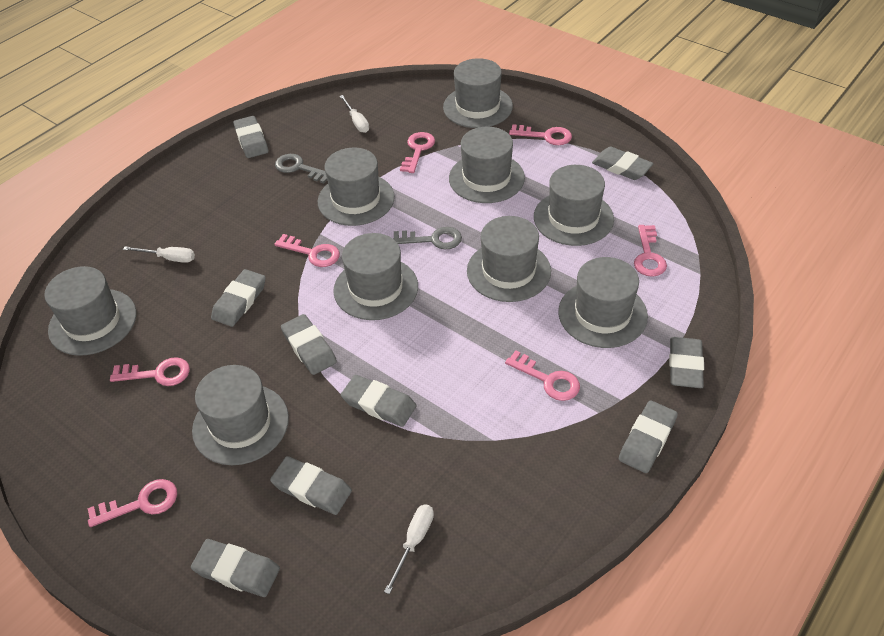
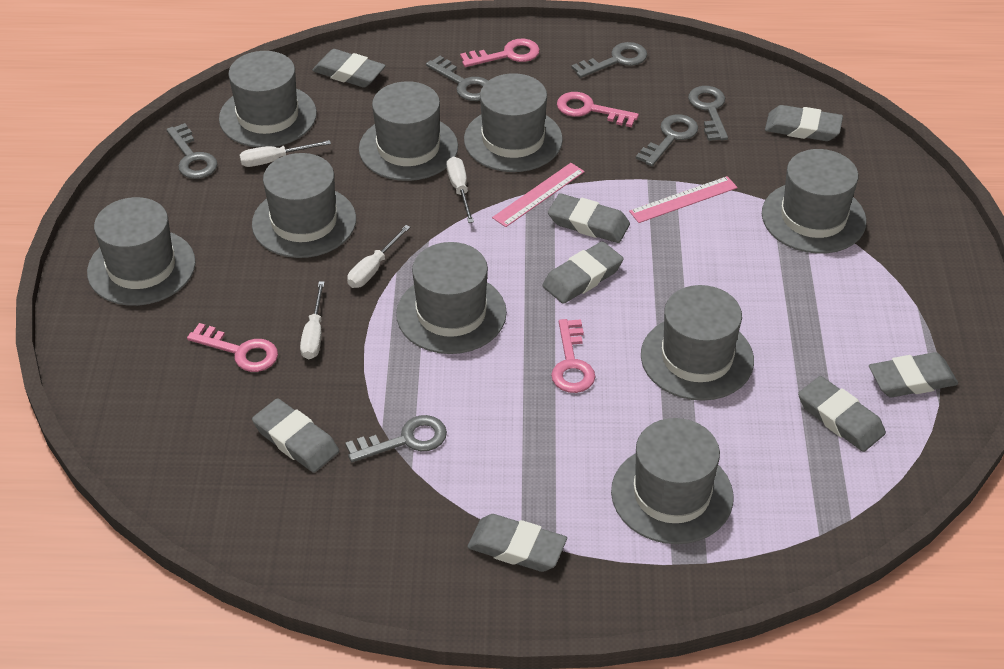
grey eraser: [191,539,280,597] [211,269,266,327] [233,116,269,158] [270,456,352,515] [281,314,337,375] [341,375,416,427] [592,147,654,180] [619,400,678,473] [669,337,704,388] = 9 -> [252,398,339,473] [312,49,386,88] [468,514,567,572] [542,241,624,304] [548,193,630,243] [765,105,843,141] [798,376,886,452] [869,352,958,397] = 8
grey key: [275,154,327,183] [393,227,462,249] = 2 -> [167,123,217,179] [345,415,447,462] [426,56,489,101] [571,42,647,78] [636,114,698,166] [688,86,728,141] = 6
pink key: [88,479,177,527] [110,357,190,386] [274,234,340,267] [400,132,435,173] [505,350,580,401] [509,124,572,145] [634,225,667,277] = 7 -> [187,323,278,372] [460,39,540,67] [551,319,595,393] [557,92,639,127] = 4
pink ruler: none = 0 -> [492,163,585,227] [629,176,738,223] = 2
white screwdriver: [123,246,195,263] [340,95,369,133] [384,504,434,594] = 3 -> [239,140,331,167] [300,281,325,359] [347,225,410,288] [447,157,474,223] = 4

